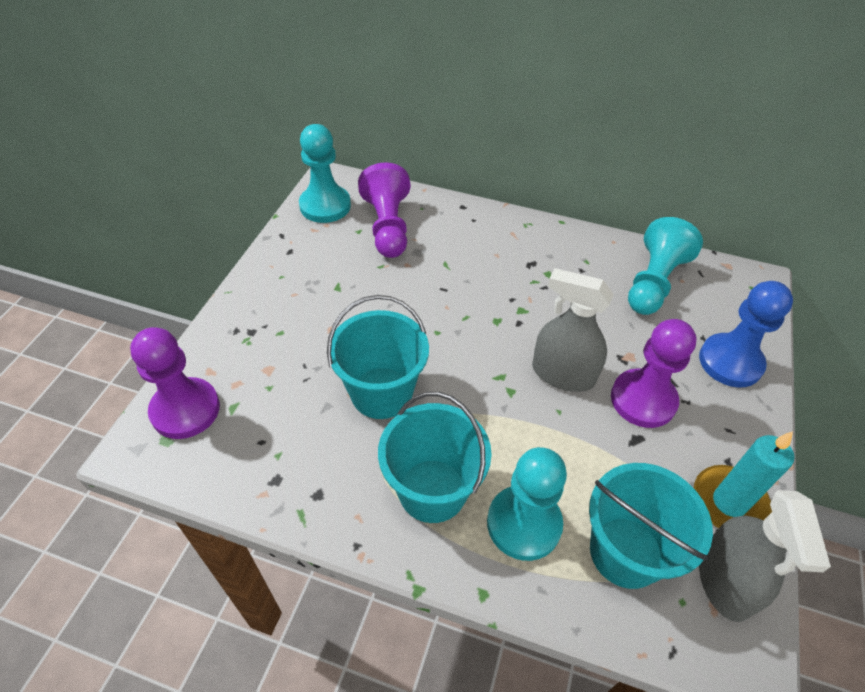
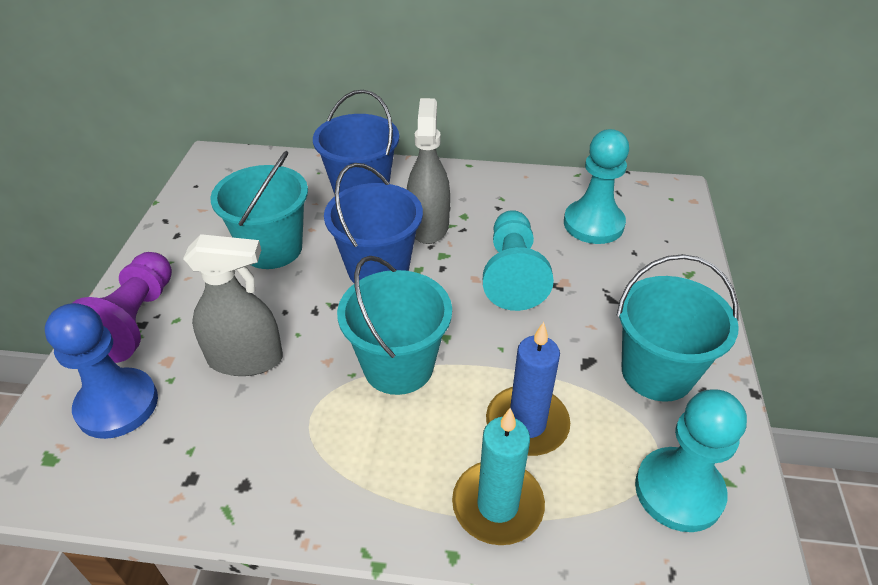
blue bucket: none = 0 -> [313,90,399,195] [324,163,423,284] = 2
blue candle: none = 0 -> [486,322,570,456] = 1
purple pawn: [130,327,220,439] [358,162,410,258] [611,319,696,428] = 3 -> [73,252,172,363] = 1

